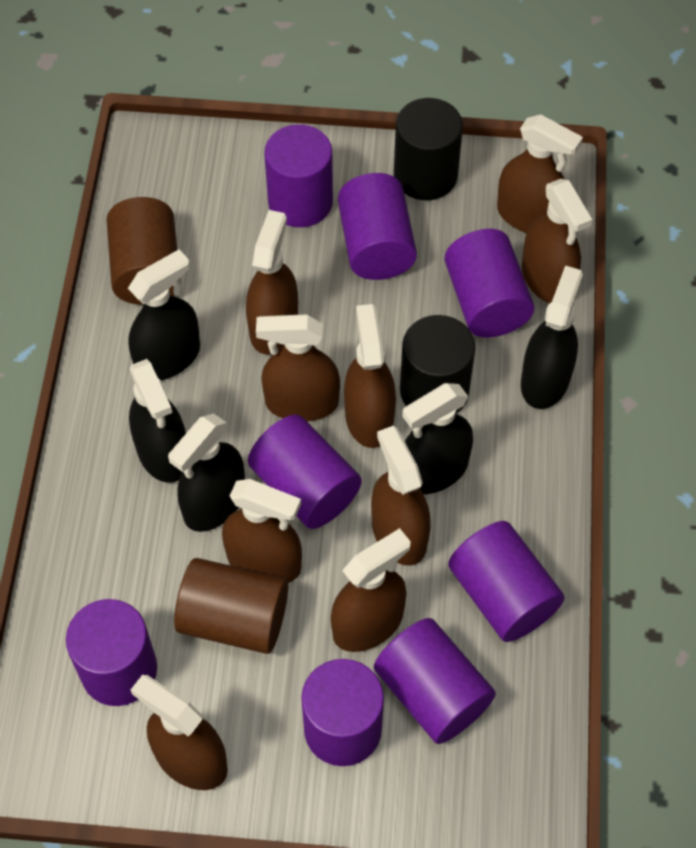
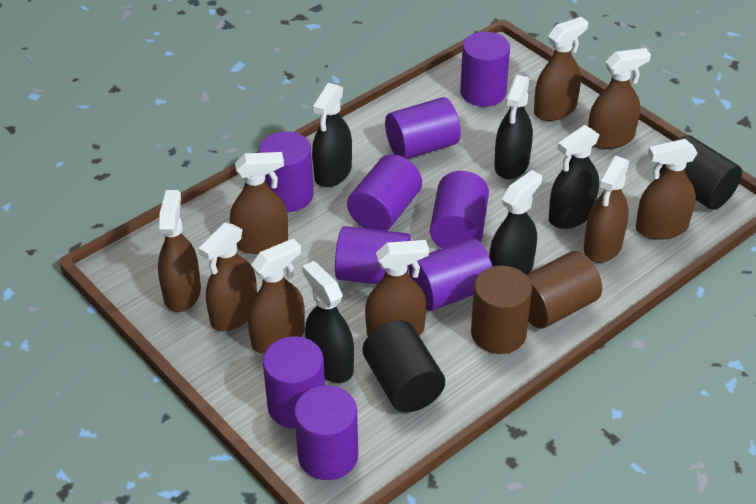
purple cylinder: [66,599,157,706] [248,414,362,529] [264,124,333,227] [301,659,384,766] [338,173,417,280] [374,618,496,744] [445,229,534,338] [448,521,564,642] = 8 -> [259,131,314,212] [263,336,325,429] [294,385,358,480] [335,226,411,284] [347,154,422,231] [385,97,461,159] [409,238,493,311] [430,171,489,248] [460,32,510,107] = 9

